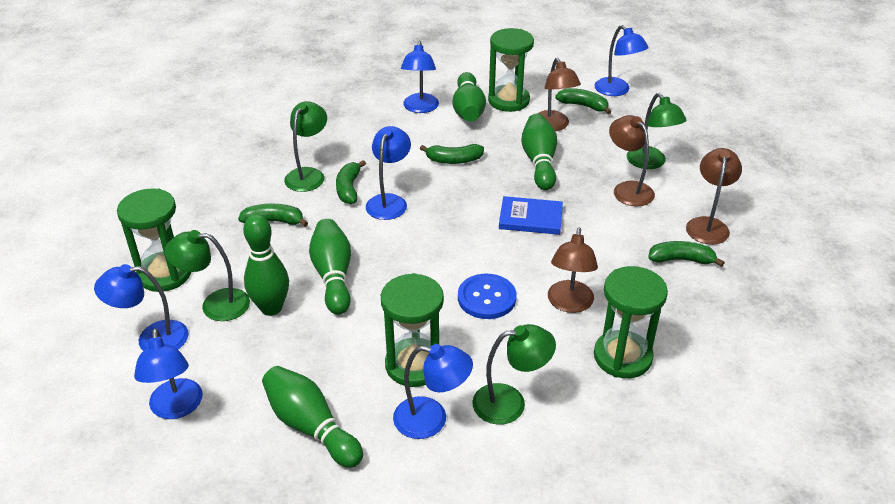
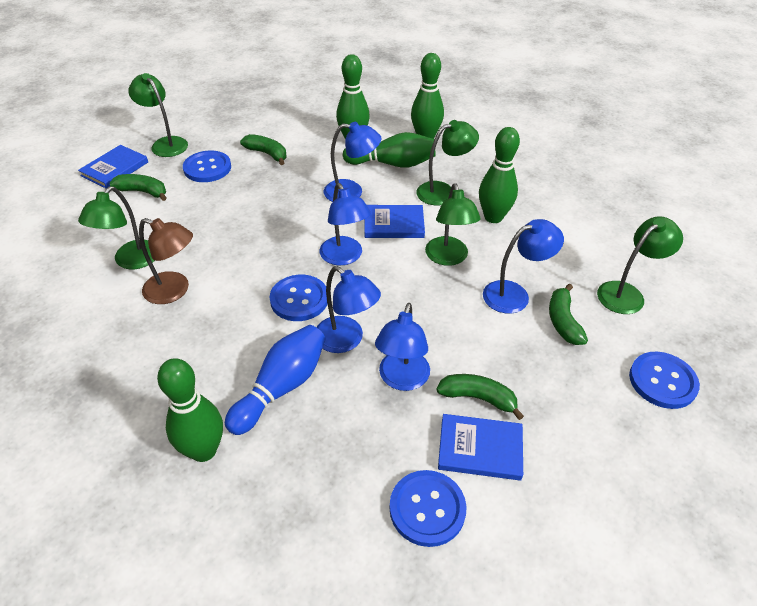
blue book: [499,196,563,235] = 1 -> [78,145,148,189] [364,205,425,238] [438,414,523,481] = 3
blue bowling pin: none = 0 -> [225,325,326,435] = 1
blue button: [458,274,516,319] = 1 -> [183,151,231,182] [270,275,328,321] [389,470,466,547] [629,352,700,409] = 4
blue lamp: [94,264,189,351] [134,328,203,419] [366,126,411,220] [393,344,473,439] [401,41,439,113] [595,25,649,96] = 6 -> [317,266,381,353] [320,183,371,265] [324,122,381,202] [375,303,430,391] [483,219,564,314] = 5
brown lamp: [537,58,581,131] [548,227,598,313] [609,115,655,206] [686,148,742,245] = 4 -> [139,218,193,304] = 1
green banana: [238,203,308,227] [336,160,366,204] [420,144,484,164] [555,88,611,114] [648,241,725,267] = 5 -> [109,174,167,201] [240,134,286,165] [436,374,524,420] [549,284,588,345] = 4
green hourglass: [117,188,191,292] [381,273,444,387] [488,28,534,112] [594,266,668,378] = 4 -> none = 0
green lamp: [164,230,250,321] [284,101,327,192] [472,324,556,425] [627,93,687,169] = 4 -> [78,186,155,269] [128,73,188,157] [416,120,479,205] [425,183,481,266] [597,216,683,314] = 5

